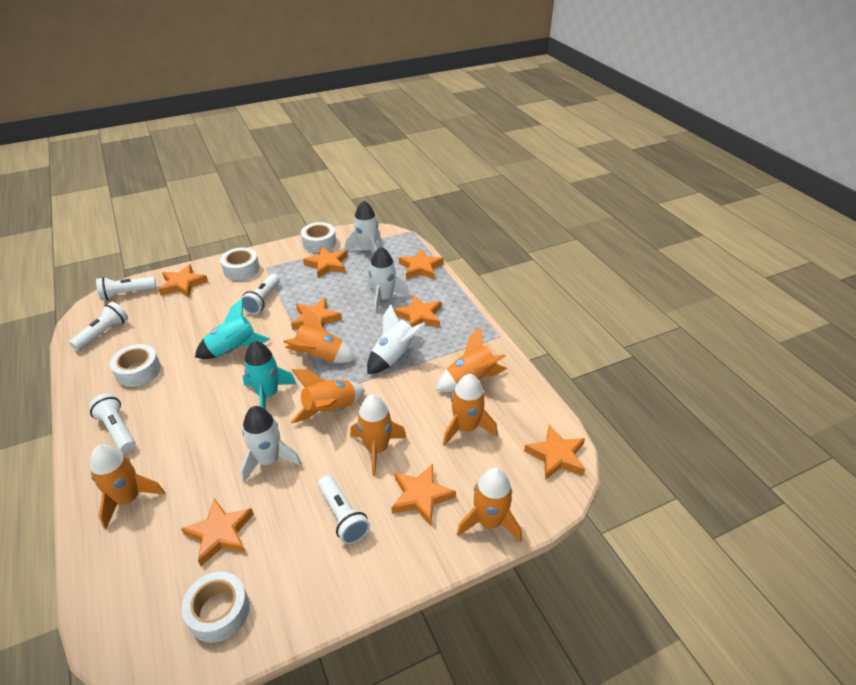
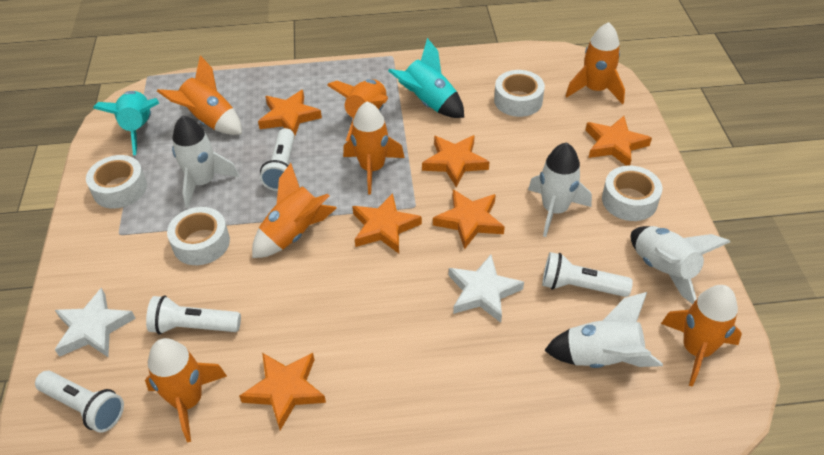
orange star: [159,264,208,297] [181,498,254,566] [291,298,342,330] [303,247,347,278] [391,464,456,526] [394,295,441,328] [399,249,443,279] [524,425,585,480] = 8 -> [239,353,326,430] [258,90,322,135] [352,193,422,253] [422,135,489,187] [433,189,505,250] [585,116,652,166] = 6
white flashlight: [69,302,128,351] [89,393,135,453] [96,277,157,300] [241,274,280,314] [318,475,370,544] = 5 -> [35,371,124,433] [146,295,241,334] [260,128,295,191] [542,252,633,297] = 4
white star: none = 0 -> [55,288,136,357] [449,255,524,323] = 2

